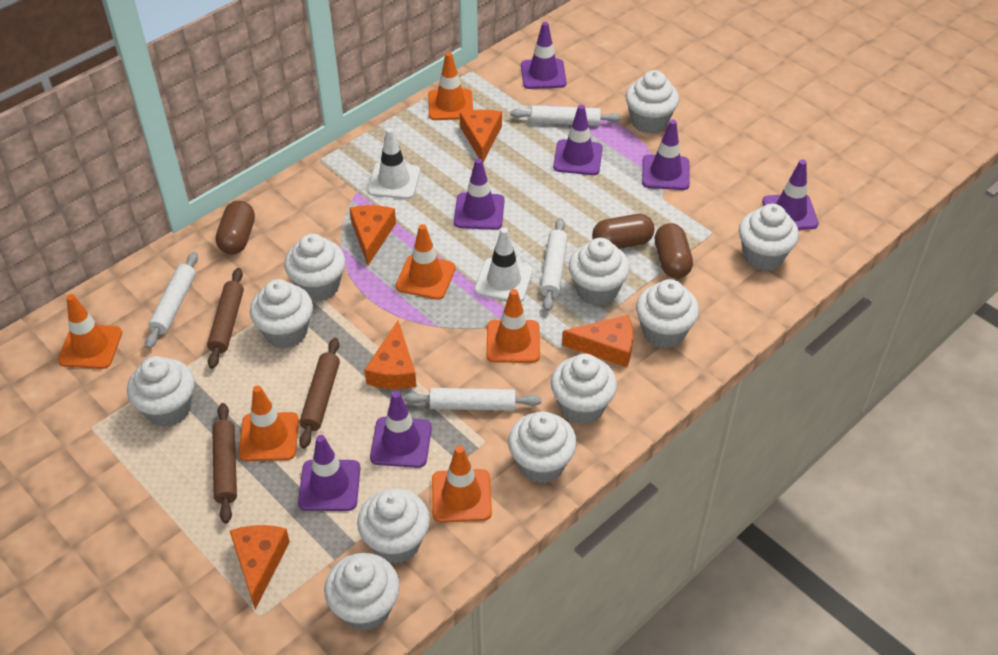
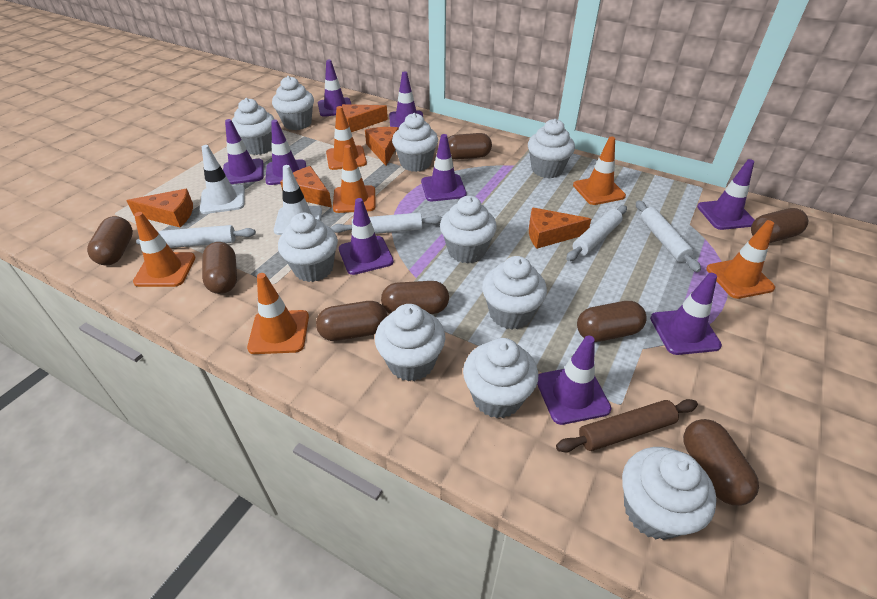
brown capsule: [216,201,255,254] [592,214,655,249] [655,223,693,278] = 3 -> [87,216,133,265] [202,242,237,294] [316,301,387,341] [381,281,449,314] [448,133,492,159] [577,301,647,342] [683,419,759,505] [751,208,808,243] = 8
brown rolling pin: [207,268,244,369] [212,403,237,524] [299,338,340,448] = 3 -> [556,399,698,452] = 1
purple traffic cone: [298,435,360,511] [370,391,432,468] [454,158,505,230] [521,22,567,89] [553,105,603,175] [642,120,690,190] [762,160,818,230] = 7 -> [223,119,264,184] [265,120,306,185] [318,60,352,117] [339,198,394,275] [389,71,423,128] [421,134,467,201] [537,336,611,425] [650,273,722,355] [697,159,755,230] = 9
white cupcake: [127,356,194,427] [250,279,313,348] [284,234,345,302] [324,553,400,631] [357,488,430,564] [508,411,577,484] [551,354,617,425] [569,238,630,306] [626,70,679,134] [636,279,699,348] [739,204,799,271] = 11 -> [232,98,275,155] [272,76,314,130] [278,213,338,282] [375,304,445,381] [392,113,438,172] [440,196,497,263] [463,338,538,418] [482,256,547,329] [528,119,575,178] [622,447,717,540] = 10

